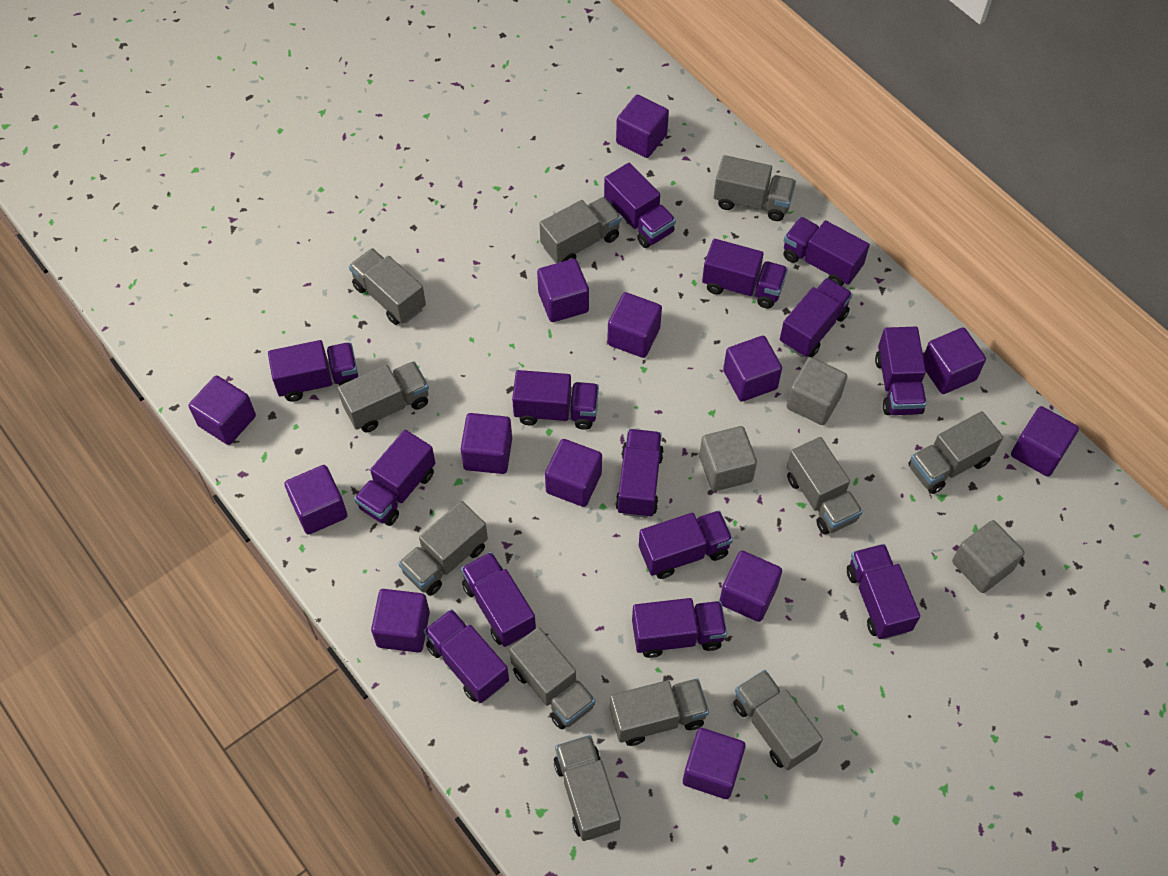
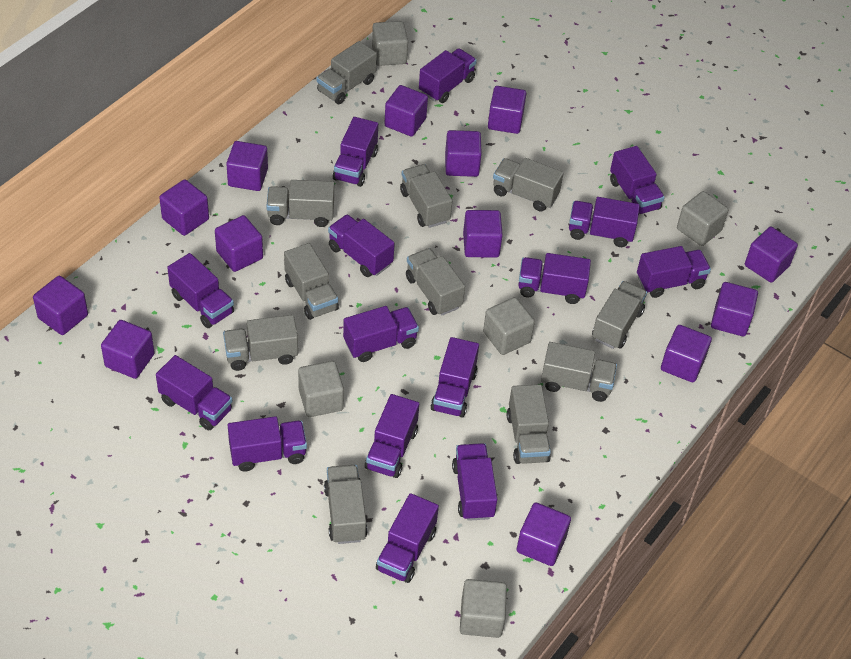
grey cube: [699,426,757,491] [787,357,847,425] [952,520,1024,593] = 3 -> [298,361,344,417] [372,21,408,66] [460,579,507,638] [483,297,535,355] [677,191,728,246] = 5
purple truck: [268,340,358,402] [354,430,435,526] [424,609,509,703] [461,552,536,647] [512,370,599,430] [604,163,676,248] [615,429,664,518] [632,598,727,658] [639,510,733,579] [702,239,788,309] [780,278,853,357] [784,217,870,286] [847,544,920,639] [875,327,927,415] = 14 -> [156,355,233,430] [167,253,234,328] [228,416,307,472] [328,215,395,277] [333,117,378,187] [343,306,419,362] [365,394,419,478] [376,493,439,583] [419,48,477,103] [431,337,479,417] [452,443,497,521] [518,253,591,304] [569,197,640,247] [610,146,665,214] [637,246,711,298] = 15

